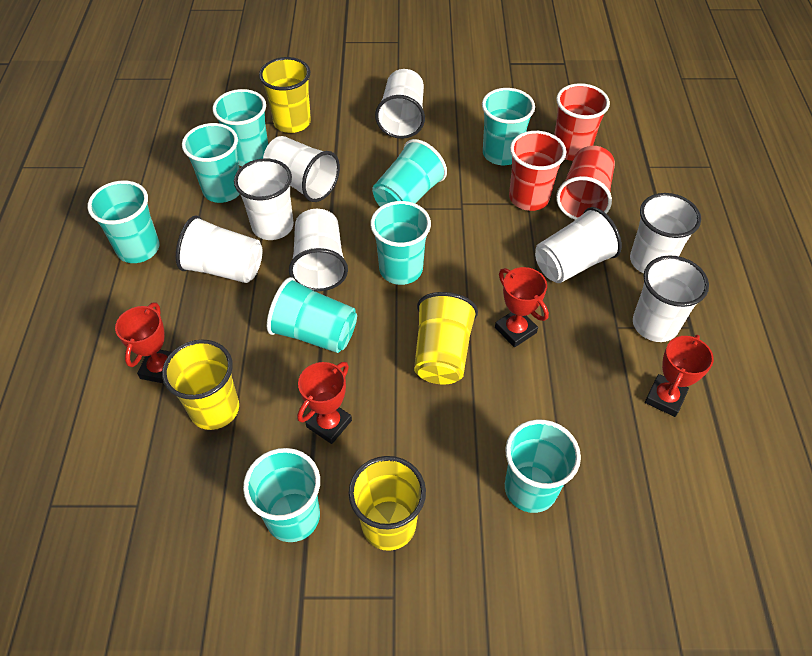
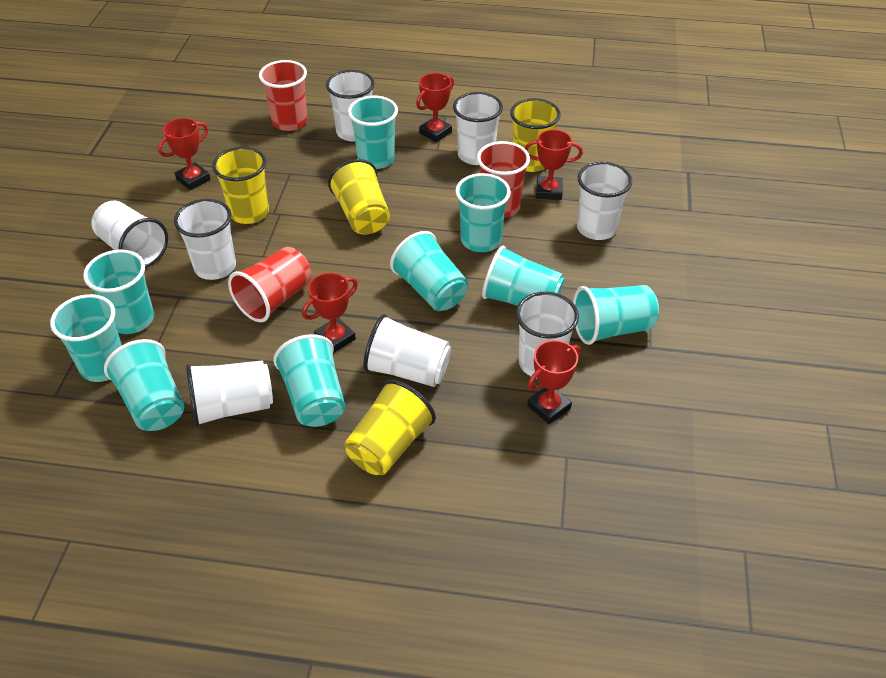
red trophy: [115,302,172,384] [297,362,352,444] [495,267,549,347] [645,335,714,417] = 4 -> [158,118,211,190] [302,273,358,353] [416,73,454,142] [525,129,583,200] [527,340,581,424] = 5

